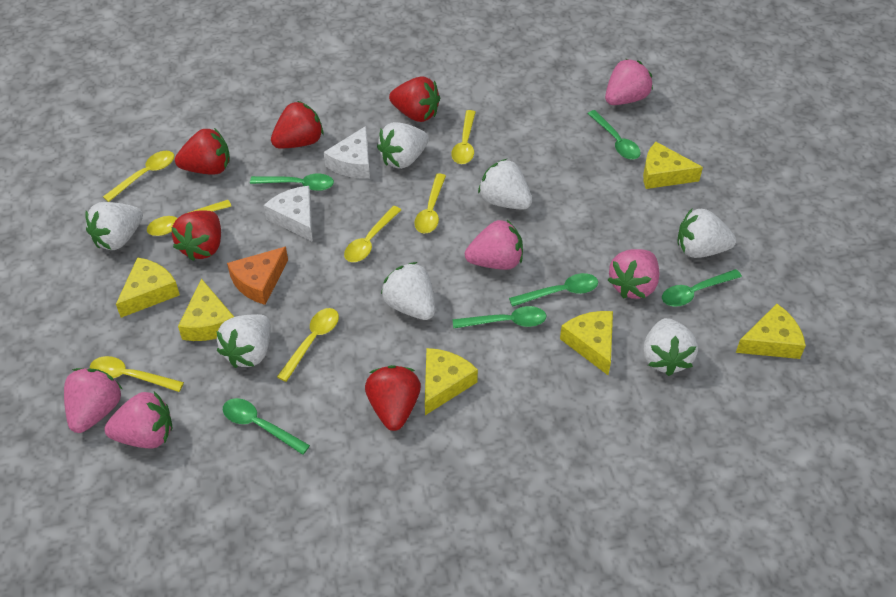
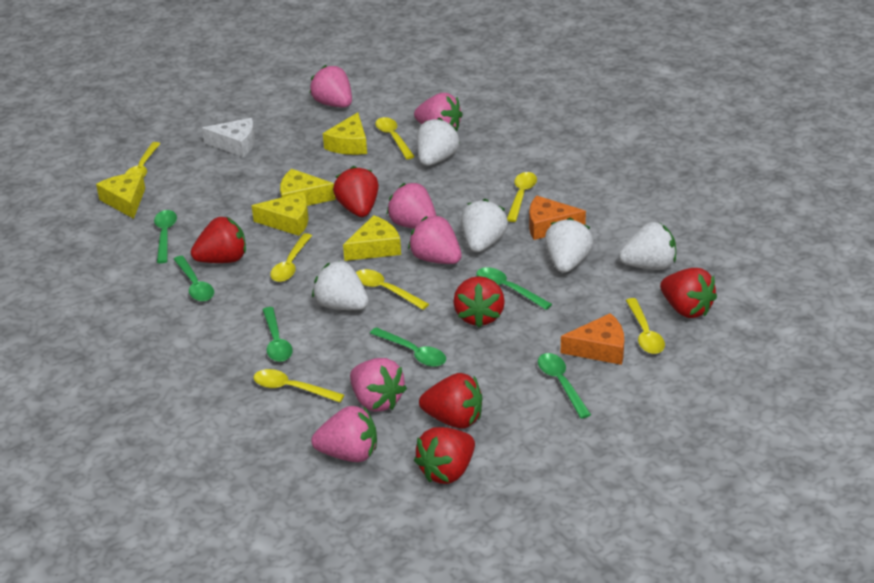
orange cheese: [227,247,288,305] = 1 -> [529,196,586,240] [561,313,624,365] = 2
pink strawberry: [64,368,122,433] [104,391,172,448] [465,220,523,270] [605,59,653,105] [608,249,659,299] = 5 -> [310,65,352,107] [311,406,377,462] [350,358,407,411] [387,183,437,229] [408,216,462,264] [414,93,463,132] = 6
red strawberry: [171,210,221,261] [175,128,230,175] [271,101,323,148] [365,365,421,431] [389,76,440,122] = 5 -> [191,217,246,263] [333,166,379,217] [414,427,475,484] [419,373,482,429] [453,276,505,328] [660,268,717,318] = 6
white cheese: [264,186,313,242] [324,126,370,178] = 2 -> [202,118,255,157] = 1
white strawberry: [85,202,143,250] [217,314,271,368] [377,122,429,169] [381,262,435,320] [478,159,532,210] [643,318,698,376] [677,209,736,258] = 7 -> [312,261,369,310] [417,118,460,166] [461,199,508,252] [545,218,593,273] [619,222,676,270] = 5
yellow cheese: [116,257,180,318] [178,279,234,341] [425,348,478,415] [560,311,613,375] [643,142,703,189] [736,304,806,359] = 6 -> [96,173,145,219] [252,192,309,236] [280,169,336,206] [323,112,367,155] [343,215,401,261] = 5

